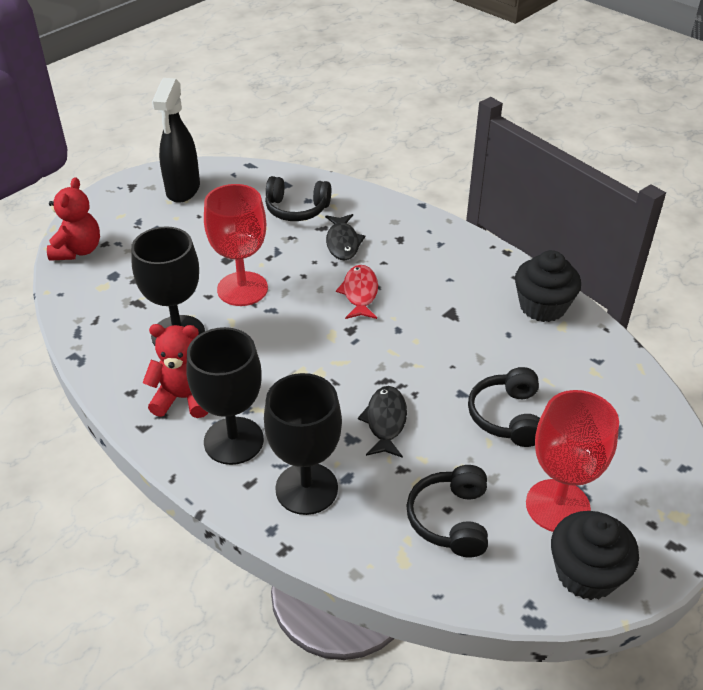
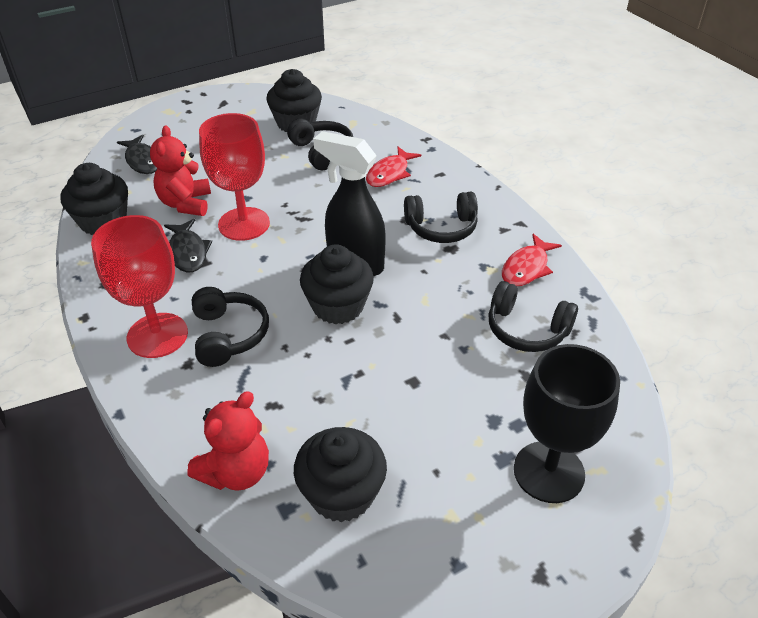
black cupcake: [515,250,581,322] [551,511,639,600] = 2 -> [61,163,128,235] [267,69,322,132] [294,427,387,522] [300,244,374,324] = 4
black goblet: [131,226,205,346] [186,327,264,465] [264,373,342,515] = 3 -> [514,344,620,503] = 1
black headphones: [265,176,331,221] [406,465,488,557] [468,367,540,447] = 3 -> [192,287,269,367] [287,118,353,170] [404,192,478,243] [488,281,578,352] = 4
red fish: [336,265,378,319] = 1 -> [366,147,421,187] [502,234,562,286] = 2

